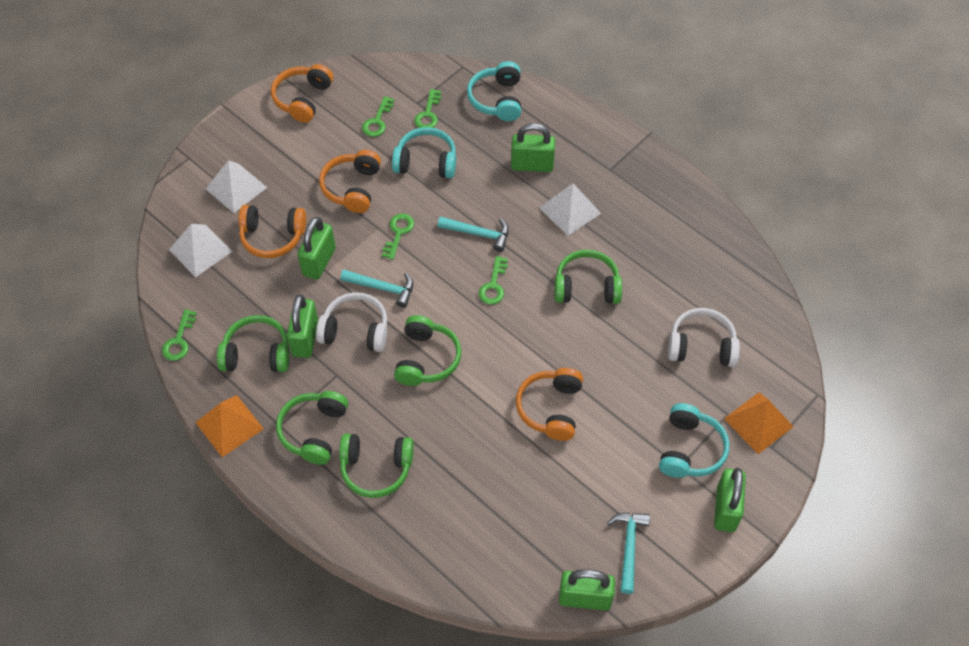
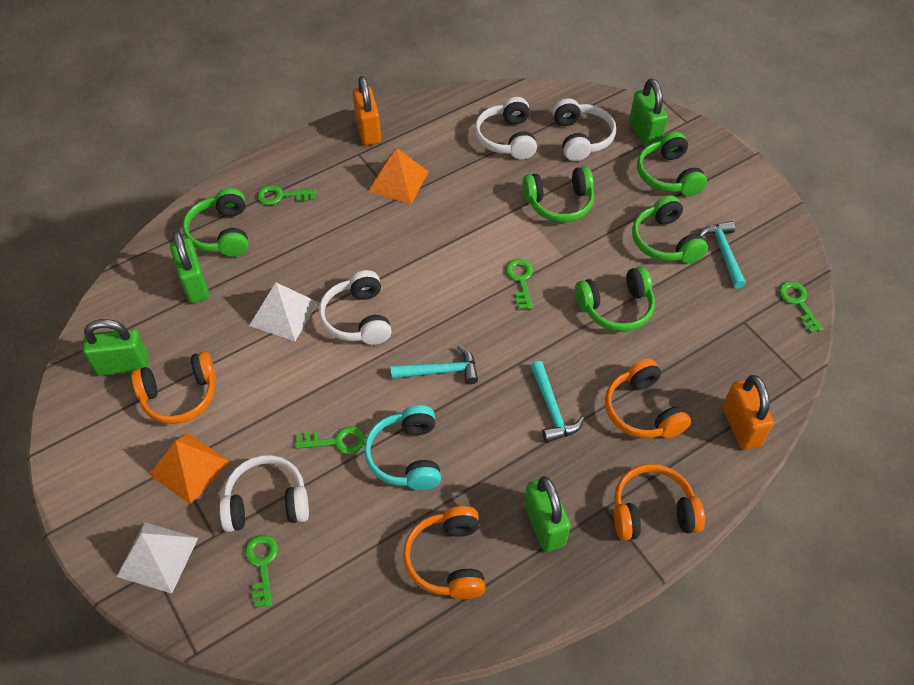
green padlock: [287,295,318,358] [297,217,336,280] [511,123,555,172] [559,569,615,611] [714,468,746,532] = 5 -> [83,319,149,376] [170,231,209,303] [524,476,571,552] [630,78,668,147] = 4
orange padlock: none = 0 -> [353,76,381,145] [723,375,774,450] = 2
turquoise headphones: [392,127,456,178] [467,61,521,121] [659,403,730,478] = 3 -> [364,405,441,490] = 1
white headphones: [316,292,387,352] [668,308,740,367] = 2 -> [219,455,309,532] [319,270,392,345] [475,97,537,160] [553,98,616,161] = 4
white pyramid: [169,224,232,277] [206,160,267,213] [539,183,601,236] = 3 -> [117,522,198,594] [249,283,318,341] = 2

